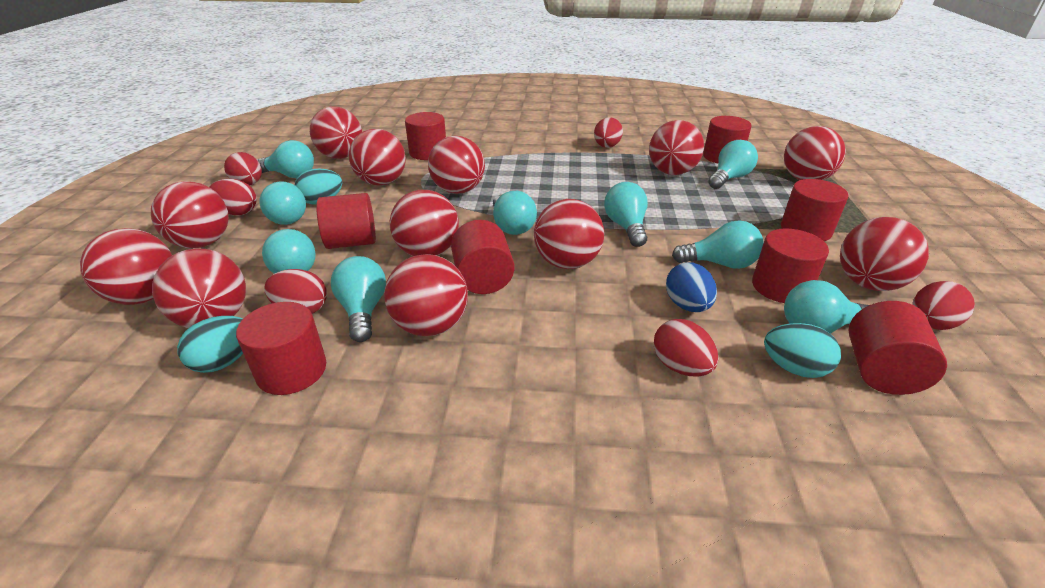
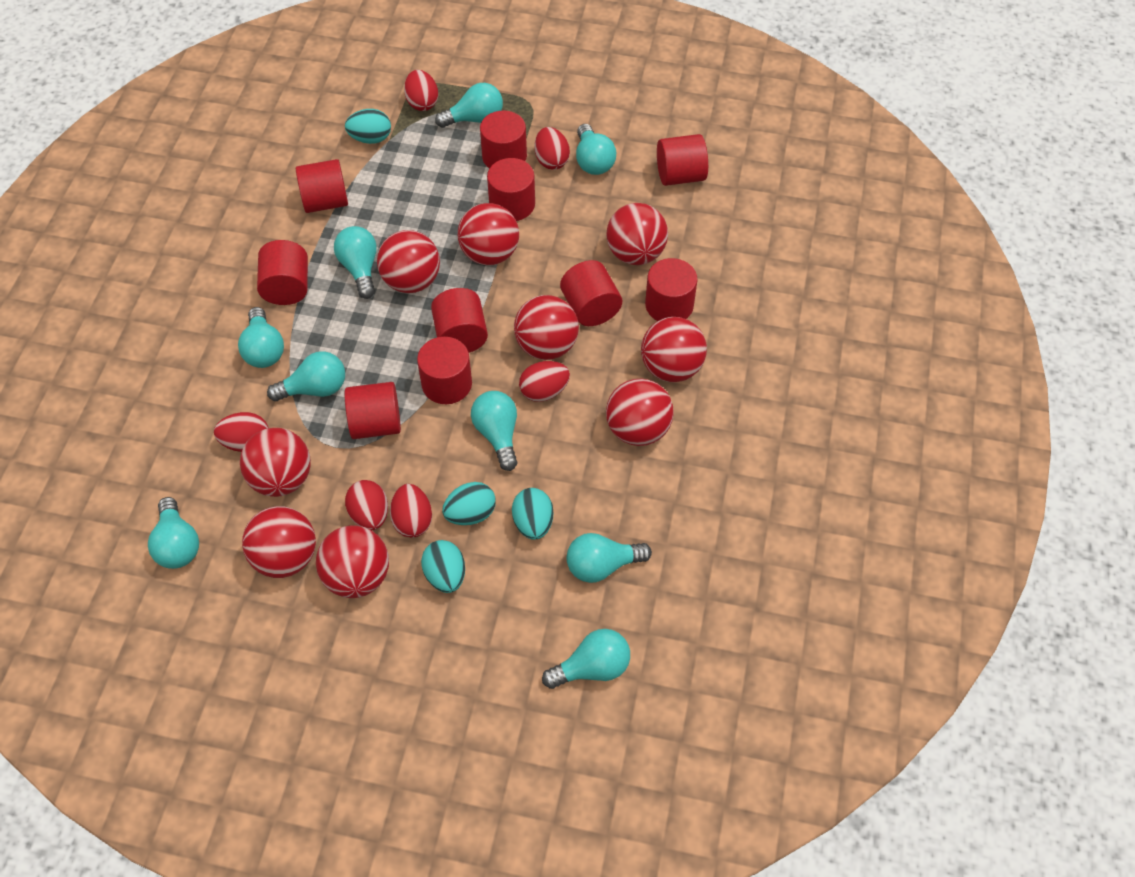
blue egg: [666,262,717,312] = 1 -> none = 0
red ball: [80,228,172,305] [151,181,229,248] [152,248,246,328] [310,106,362,159] [349,129,406,186] [384,254,468,336] [390,190,459,256] [428,136,485,194] [534,199,604,269] [649,120,704,175] [784,126,846,180] [840,217,929,291] = 12 -> [240,428,311,497] [242,506,316,578] [316,525,389,598] [377,230,440,293] [458,203,519,265] [514,295,579,360] [606,203,668,265] [606,379,674,446] [641,317,707,382] = 9
red cylinder: [236,302,326,395] [316,193,376,249] [405,112,446,160] [451,220,515,294] [703,116,751,163] [752,228,829,303] [781,179,848,241] [848,301,947,395] = 8 -> [257,240,308,305] [296,159,348,213] [344,382,401,439] [417,337,472,404] [431,288,488,353] [480,111,527,169] [487,158,535,221] [560,260,622,326] [645,258,697,321] [657,134,708,186] = 10
turquoise egg: [177,316,243,373] [295,169,342,204] [764,323,841,378] = 3 -> [345,109,391,144] [421,540,465,593] [442,482,496,525] [512,488,553,540] = 4

